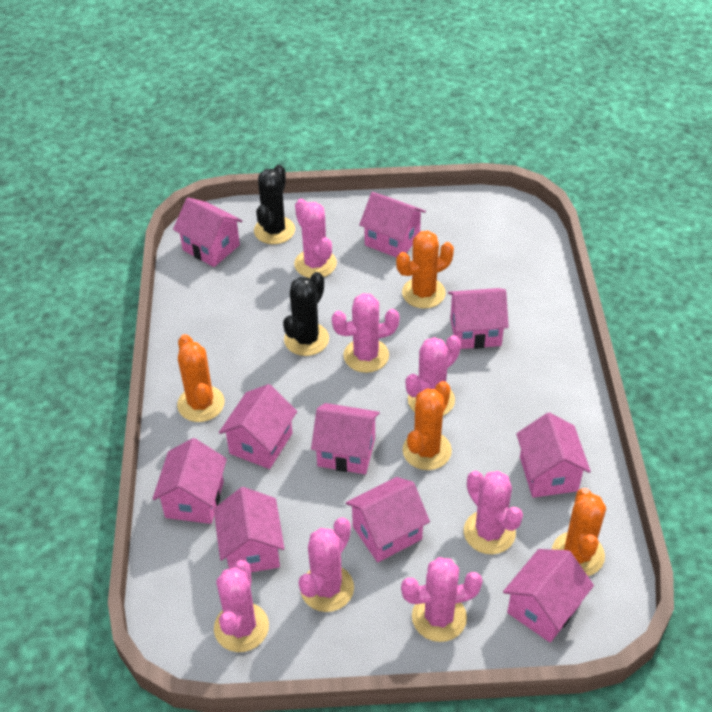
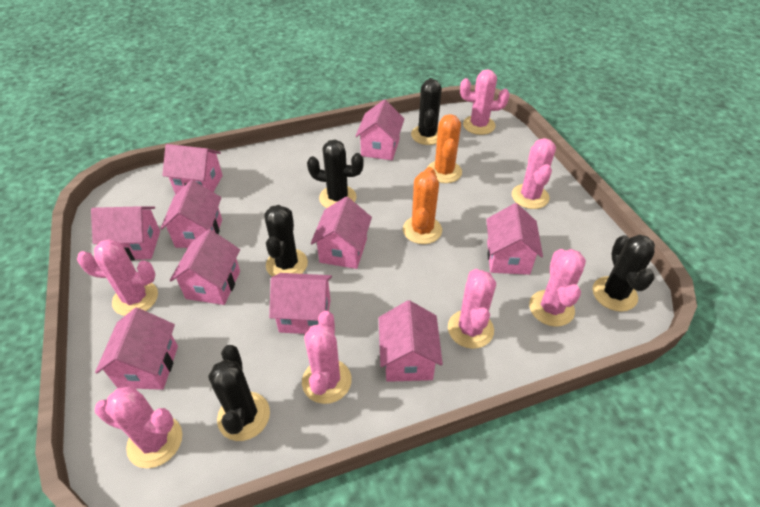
black cactus: [254,165,295,244] [283,272,329,356] = 2 -> [208,345,270,441] [264,205,308,277] [307,140,364,208] [411,78,442,145] [593,234,655,312] = 5
orange cactus: [177,334,225,422] [396,231,454,309] [403,381,452,470] [552,488,606,576] = 4 -> [403,167,442,244] [428,114,462,183] = 2

